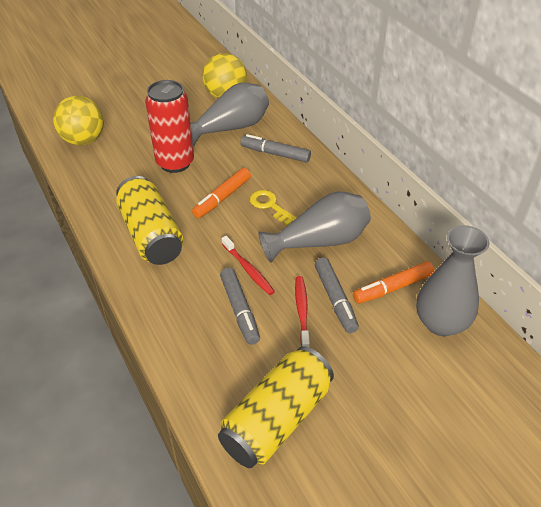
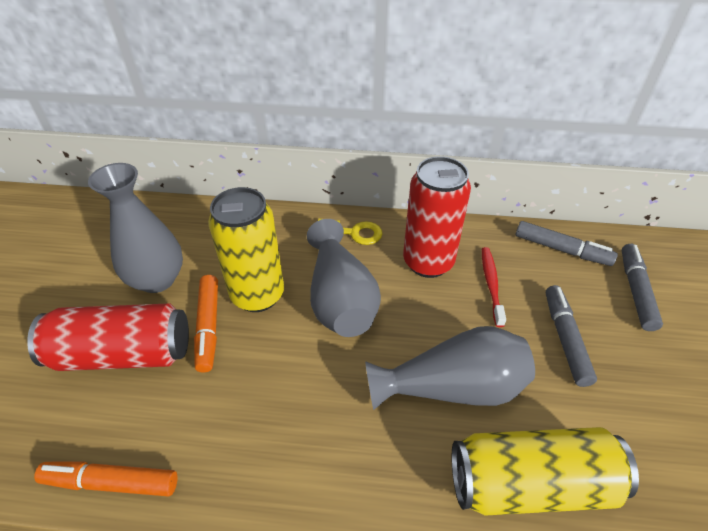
red can: [145,80,194,173] = 1 -> [27,303,189,371] [403,156,471,278] = 2
red toothbrush: [221,236,275,295] [295,276,310,348] = 2 -> [482,247,506,327] = 1
yellow ball: [53,96,104,145] [202,53,247,98] = 2 -> none = 0

